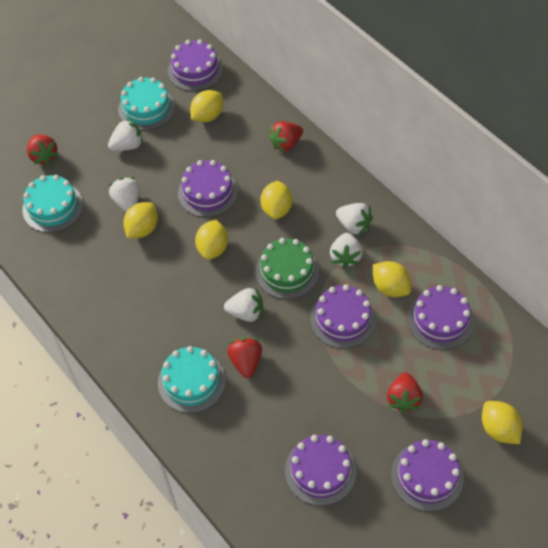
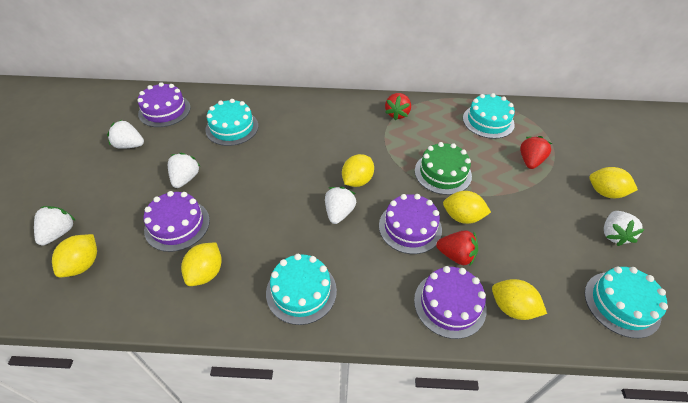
purple cake: [168,39,223,91] [178,160,238,217] [285,435,356,506] [310,284,376,349] [391,439,464,511] [407,285,474,350] = 6 -> [138,82,191,127] [144,191,210,252] [379,194,442,254] [414,266,487,339] = 4
red strawberry: [27,134,59,165] [227,337,262,378] [269,121,303,152] [387,372,423,413] = 4 -> [385,93,411,120] [436,230,478,267] [520,136,552,169] = 3
turquoise cake: [22,175,83,233] [118,77,175,130] [158,346,226,413] = 3 -> [205,99,258,146] [266,254,337,325] [463,93,515,139] [584,267,668,338] = 4

